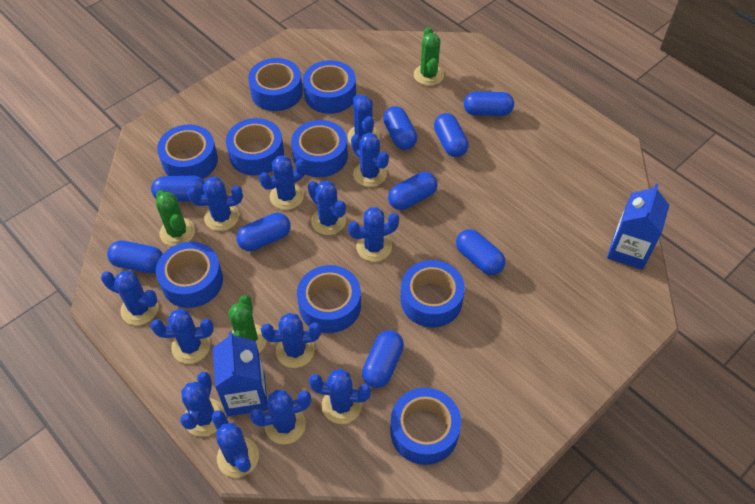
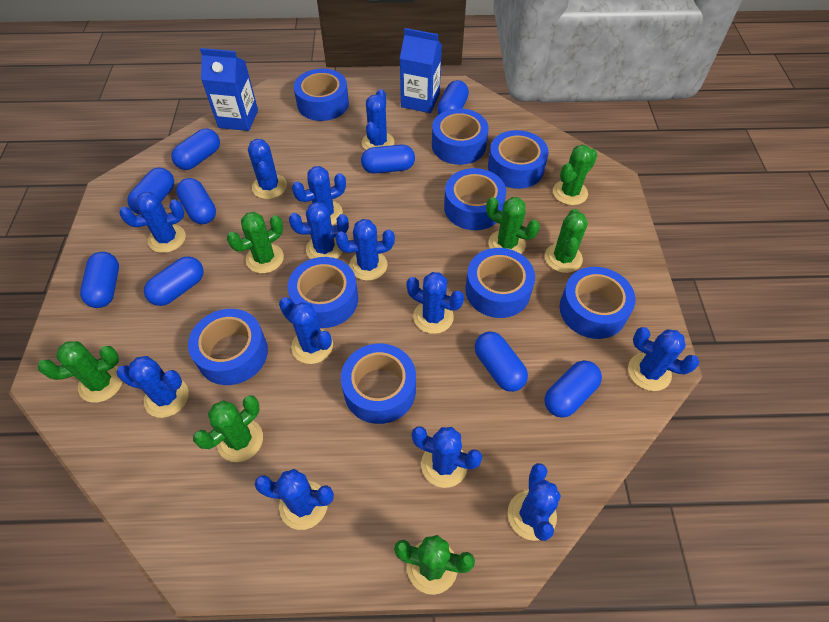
green cactus: [156,190,195,246] [228,295,267,353] [414,27,444,86] = 3 -> [38,341,123,403] [193,395,263,462] [227,212,284,273] [394,535,475,595] [486,197,540,254] [545,209,588,273] [553,144,597,205] = 7

